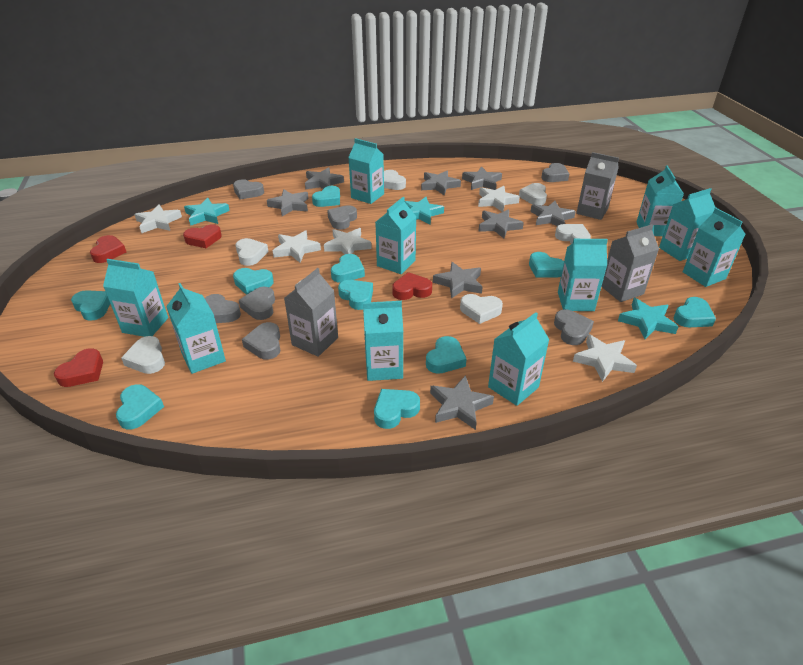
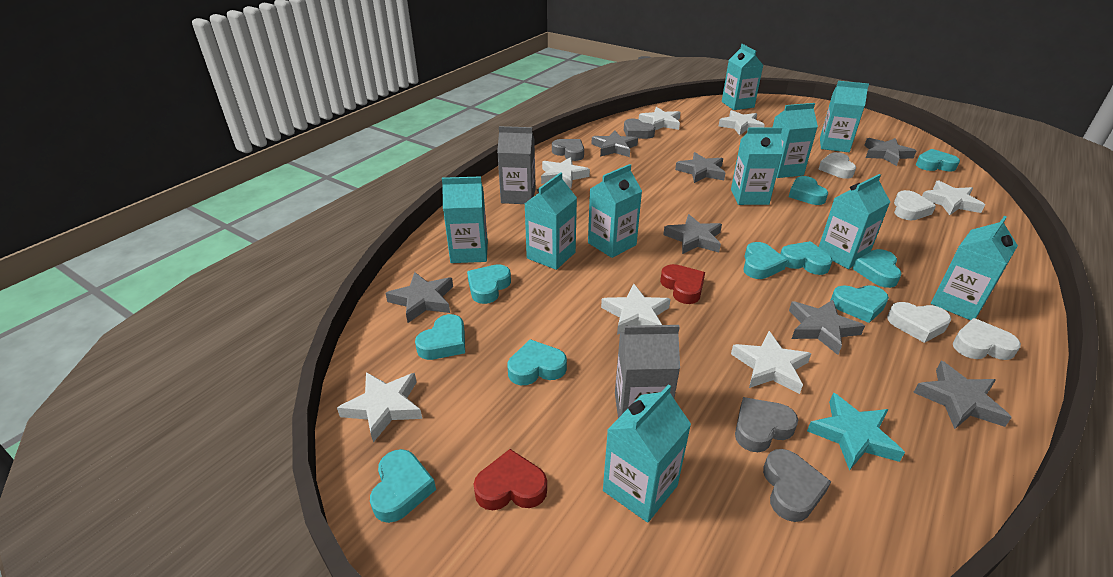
grey carton: [284,268,338,357] [576,152,619,220] [601,224,659,302] = 3 -> [497,126,536,204] [615,325,680,418] = 2
grey heart: [205,294,241,323] [233,179,264,200] [239,287,275,320] [242,322,281,360] [327,205,357,230] [541,163,569,182] [554,309,594,345] = 7 -> [552,139,584,161] [624,118,655,139] [735,397,798,452] [763,449,831,522] = 4
grey star: [267,189,308,216] [305,167,344,189] [421,171,461,195] [430,375,494,430] [433,262,483,299] [462,166,502,190] [479,209,524,238] [530,201,576,226] = 8 -> [386,272,453,323] [592,130,638,157] [663,214,722,254] [675,152,726,183] [789,300,865,355] [864,138,916,166] [913,361,1012,429] = 7
red heart: [54,348,103,387] [90,235,126,263] [183,224,222,248] [392,272,432,300] = 4 -> [473,449,547,510] [660,264,705,304] = 2
turquoise star: [184,198,230,226] [404,197,444,225] [618,298,679,339] = 3 -> [807,393,905,470] = 1
white heart: [121,336,165,374] [235,238,269,266] [384,170,406,190] [460,294,503,324] [519,183,547,205] [555,224,591,244] = 6 -> [819,152,856,179] [887,302,951,343] [894,190,936,220] [953,318,1021,360] = 4
white star: [134,205,182,233] [273,230,321,263] [324,228,372,255] [478,186,520,212] [573,334,637,382] = 5 -> [337,372,422,442] [541,157,590,189] [601,284,670,335] [639,107,681,130] [719,110,765,135] [731,331,811,394] [922,180,985,215] = 7

